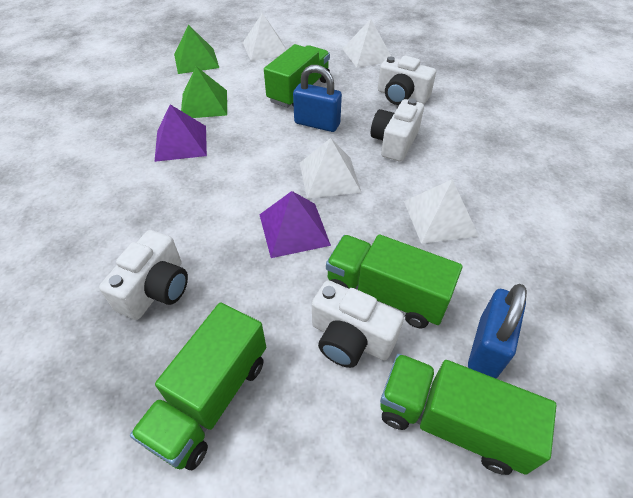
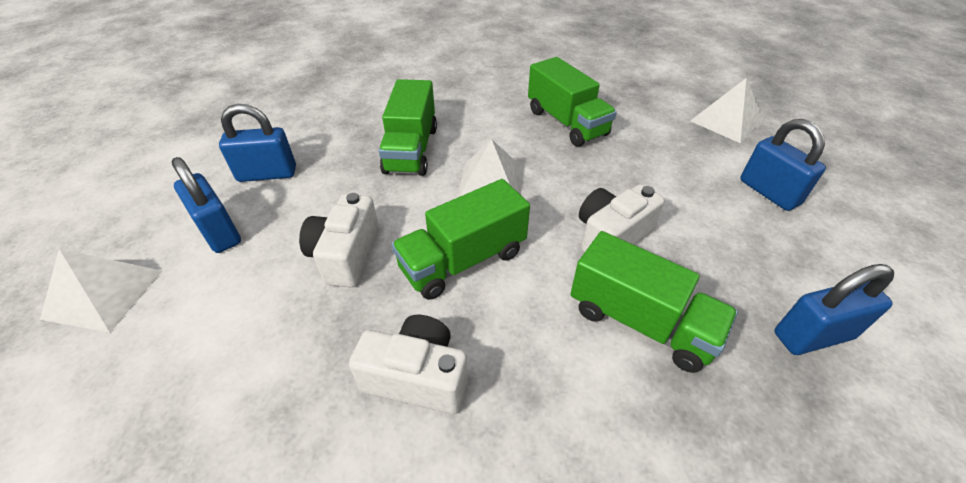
blue padlock: [293,65,342,132] [468,284,527,378] = 2 -> [171,157,241,253] [219,104,296,182] [740,119,826,211] [774,264,894,355] = 4
green pyramid: [174,24,219,74] [181,66,227,118] = 2 -> none = 0
purple pyramid: [154,104,207,162] [259,191,331,258] = 2 -> none = 0
white camera: [99,230,188,320] [312,280,404,368] [371,98,424,162] [378,56,436,105] = 4 -> [299,193,379,287] [349,315,468,414] [579,184,665,253] = 3
white pyramid: [243,13,286,61] [300,138,361,199] [343,19,392,68] [404,179,479,244] = 4 -> [40,249,162,333] [457,139,524,198] [690,78,765,143] = 3

